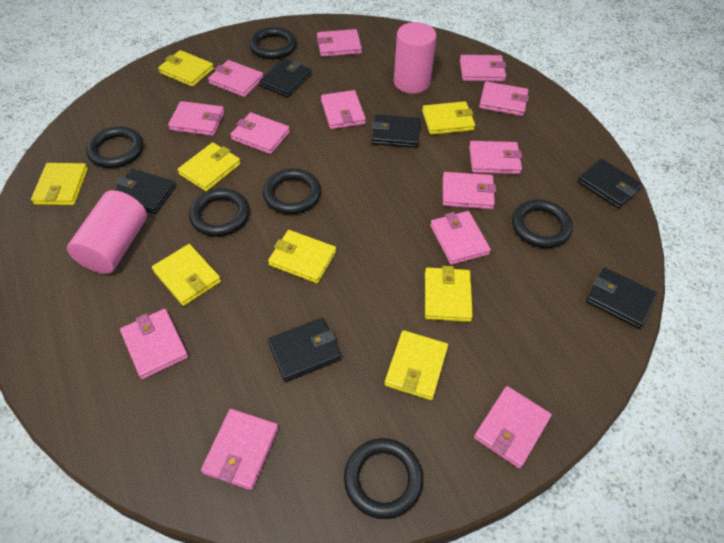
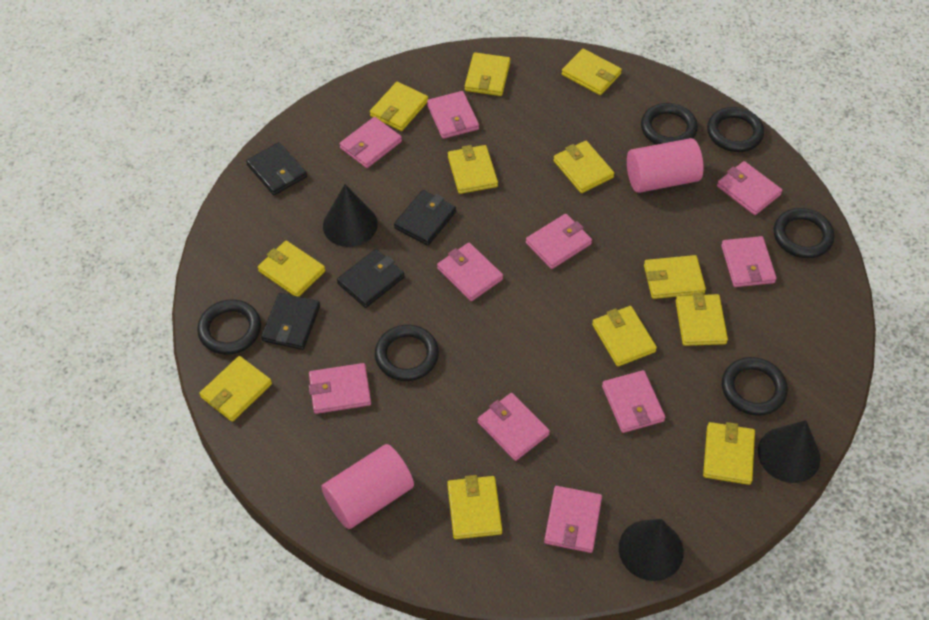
black cone: none = 0 -> [323,184,378,247] [619,519,684,581] [758,420,820,483] = 3
black wallet: [114,169,176,214] [259,58,312,98] [268,318,342,382] [371,114,421,148] [577,159,643,209] [586,267,658,329] = 6 -> [246,142,307,195] [261,293,320,350] [337,249,405,308] [394,190,456,246] = 4
pink wallet: [120,309,188,379] [168,101,225,136] [201,409,278,490] [208,60,263,97] [230,112,290,154] [317,29,362,57] [321,90,366,129] [430,211,491,265] [443,172,496,209] [460,55,506,82] [469,141,522,174] [474,386,552,469] [479,81,529,116] = 13 -> [309,363,371,414] [340,117,402,168] [427,91,479,139] [437,243,503,301] [478,393,550,461] [526,214,592,269] [544,486,602,553] [602,370,665,433] [717,161,782,215] [721,236,777,287] = 10
yellow wallet: [31,163,88,205] [152,244,221,306] [158,50,214,87] [178,142,241,192] [268,230,336,283] [385,330,448,400] [422,101,475,135] [425,266,473,322] = 8 -> [200,356,272,422] [258,241,325,297] [370,82,428,131] [447,475,502,539] [448,145,498,194] [465,52,510,96] [553,141,614,193] [562,49,622,95] [592,306,657,367] [644,255,706,299] [676,292,728,346] [703,422,755,485] = 12

